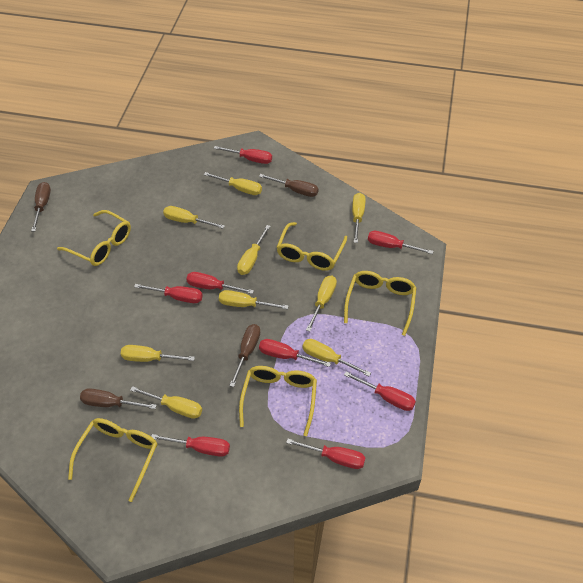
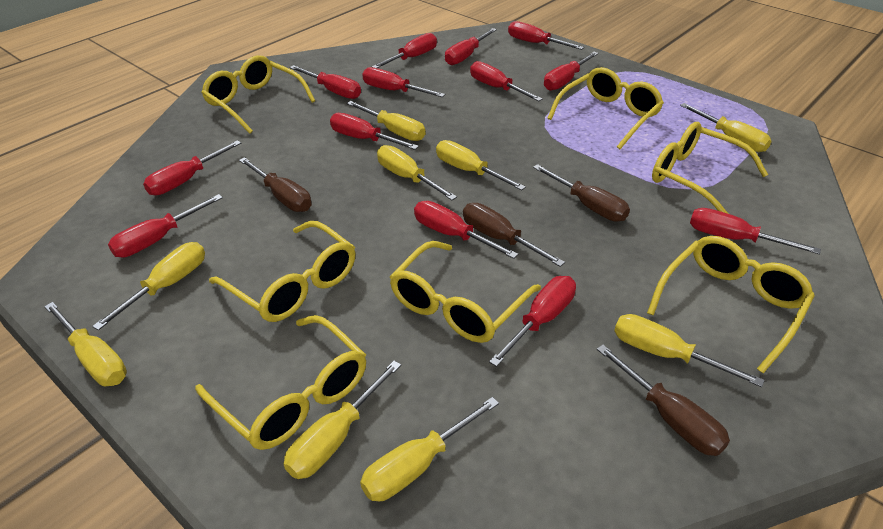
red screwdriver: [134,284,203,303] [151,434,230,457] [186,272,254,294] [214,146,272,164] [259,339,331,367] [286,439,365,469] [344,372,416,411] [368,231,434,254] = 8 -> [108,194,223,257] [143,140,241,195] [290,65,361,99] [330,113,419,150] [362,67,445,97] [372,33,437,68] [414,201,518,259] [445,28,497,65] [470,61,543,101] [489,276,576,367] [508,21,584,50] [544,52,599,91] [690,208,821,254] = 13
yellow glasses: [57,210,131,266] [68,418,158,502] [239,366,317,436] [276,222,347,271] [344,271,417,336] = 5 -> [195,315,366,450] [201,55,315,133] [209,221,355,322] [390,241,541,343] [547,67,664,149] [647,236,815,374] [652,122,768,214] = 7

